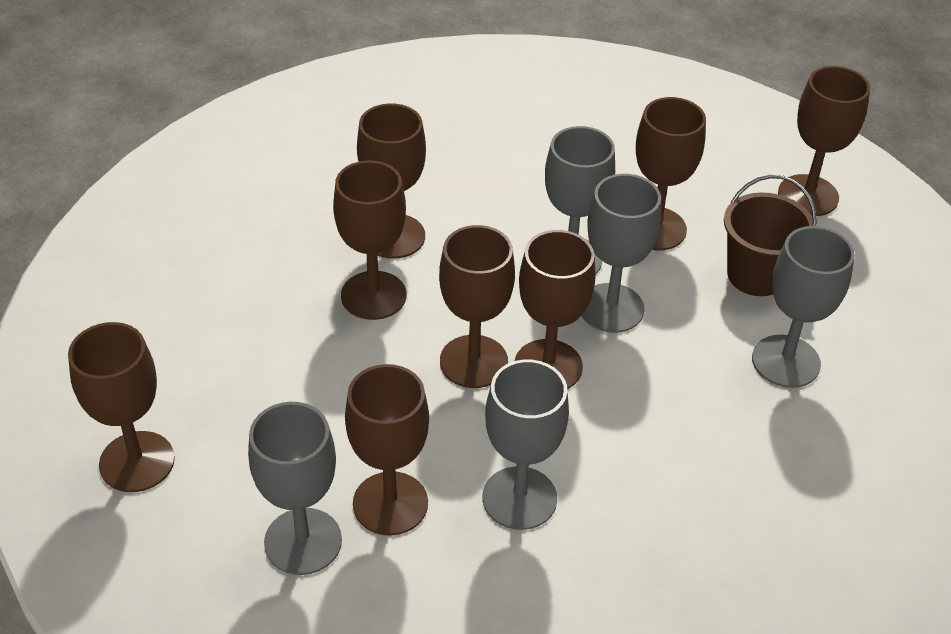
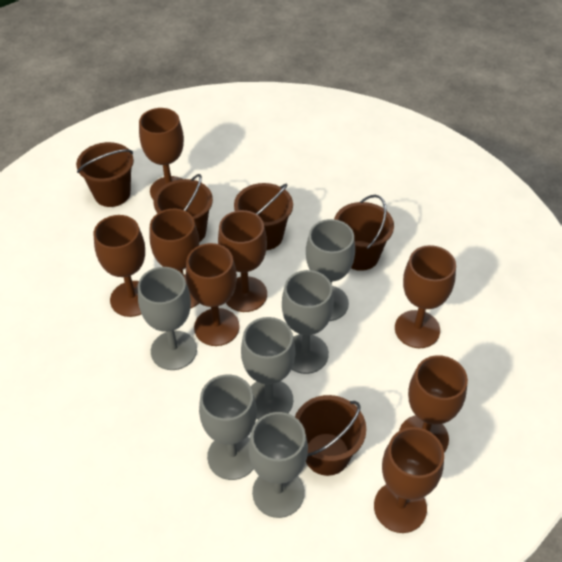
brown bucket: [724,175,817,296] = 1 -> [76,142,134,207] [154,174,213,242] [234,183,293,250] [295,395,366,476] [334,195,394,271] = 5
grey goblet: [248,402,342,575] [483,359,569,530] [545,126,615,275] [581,174,661,333] [752,226,855,388] = 5 -> [138,267,197,370] [199,375,257,480] [241,317,295,420] [249,412,308,518] [282,270,334,374] [306,219,355,321] = 6

